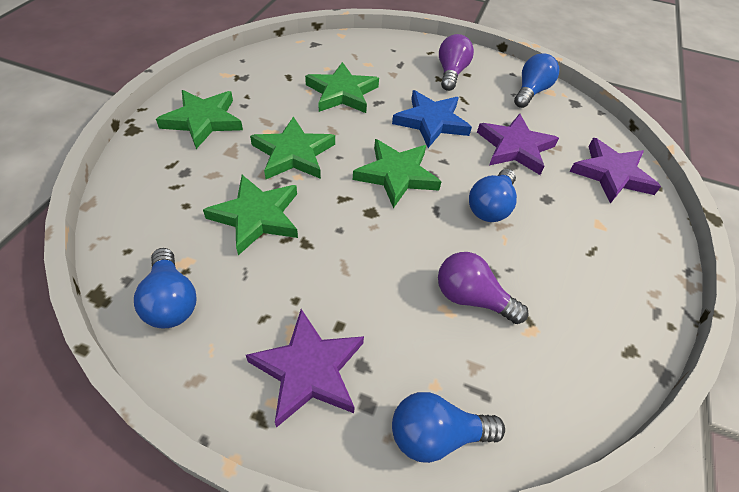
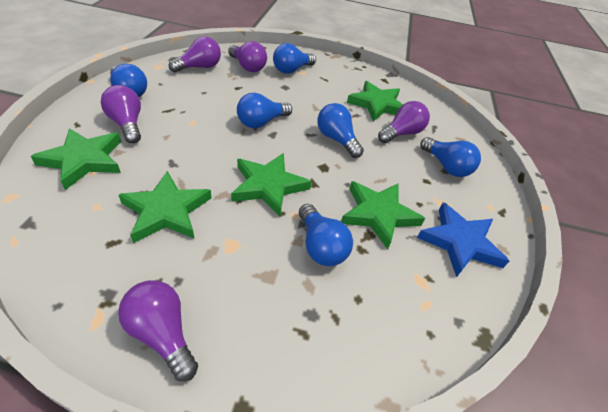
blue light bulb: [134,248,197,329] [392,392,505,463] [469,169,517,222] [514,53,559,108] = 4 -> [110,64,147,97] [237,93,292,128] [273,43,316,74] [299,204,353,266] [317,103,364,158] [421,137,481,177] = 6
purple light bulb: [438,252,528,324] [439,34,474,91] = 2 -> [101,85,141,143] [118,280,198,381] [169,36,221,73] [228,41,267,72] [378,101,430,143] = 5
purple star: [246,309,364,428] [477,113,559,175] [569,138,661,203] = 3 -> none = 0

